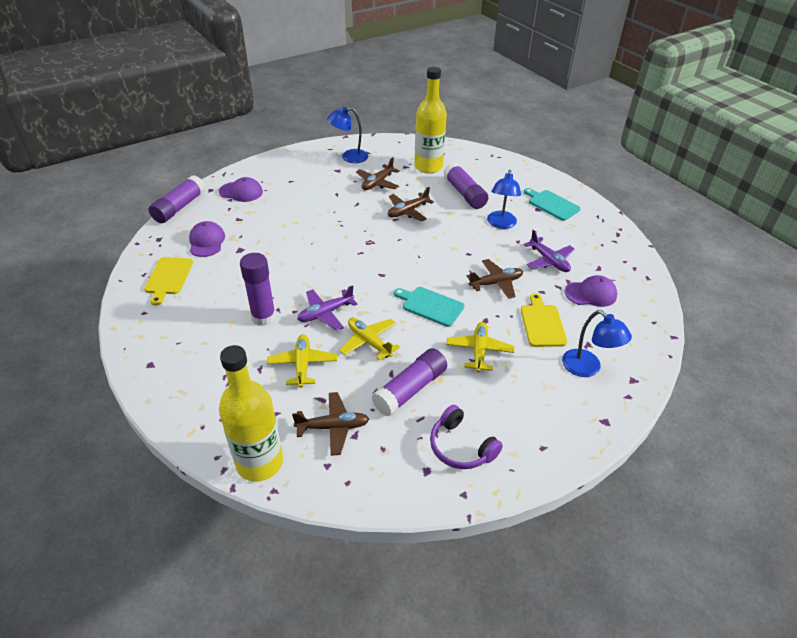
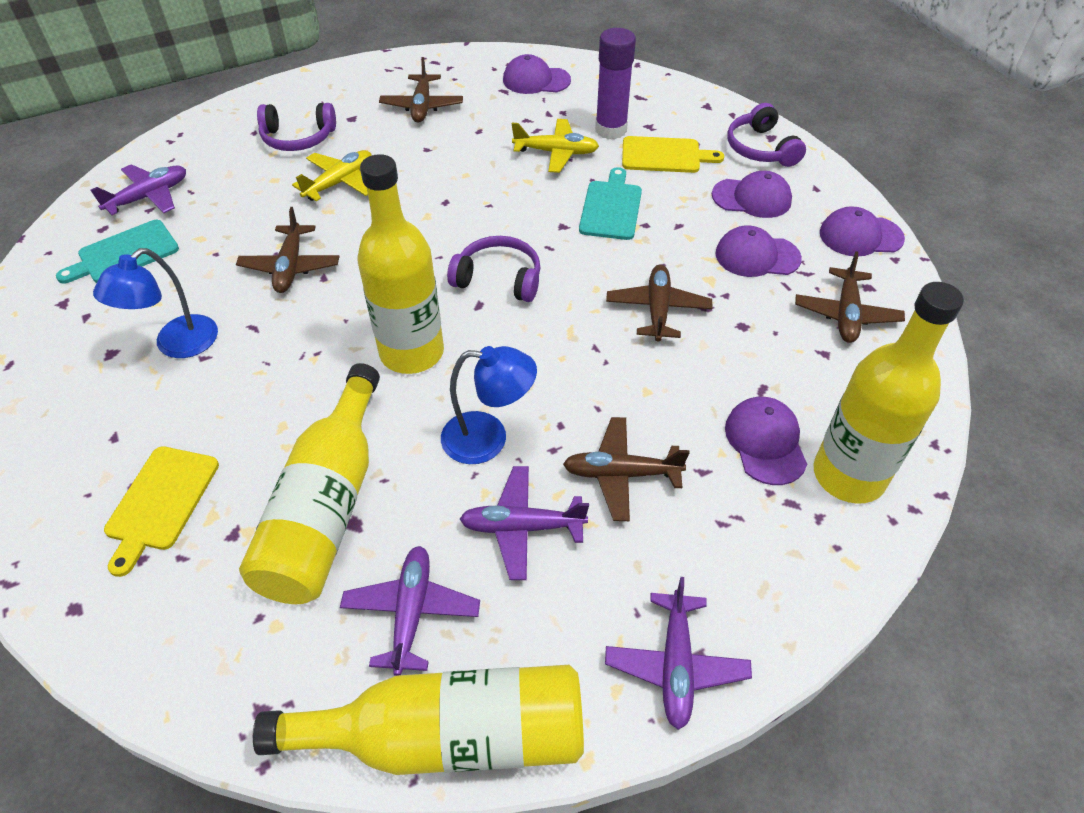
blue lamp: [327,107,368,163] [487,170,521,229] [562,310,632,377] = 3 -> [93,248,218,358] [441,346,537,464] = 2
brown plane: [292,392,369,456] [356,157,400,190] [388,187,434,221] [467,259,523,299] = 4 -> [236,207,340,293] [379,57,463,123] [563,417,690,521] [606,264,712,341] [795,251,905,343] = 5
purple cap: [189,221,225,257] [219,177,263,202] [564,275,617,307] = 3 -> [503,54,571,94] [712,171,792,218] [715,225,802,277] [725,397,807,485] [820,206,905,256] = 5
purple glue stick: [149,175,206,223] [240,253,276,326] [372,348,447,417] [443,162,488,209] = 4 -> [595,28,636,139] = 1
purple headphones: [430,405,503,469] = 1 -> [257,103,336,151] [447,236,541,302] [727,103,806,167] = 3
purple plane: [297,285,358,330] [524,229,575,272] = 2 -> [90,164,186,215] [340,546,480,676] [460,466,589,580] [605,577,752,730] = 4
yellow bottle: [219,345,283,482] [414,67,447,173] = 2 -> [239,363,380,604] [253,665,584,775] [358,154,444,374] [814,282,964,504] = 4
yellow plane: [267,334,337,388] [339,318,400,361] [446,322,514,372] = 3 -> [292,150,372,201] [512,119,599,173] = 2

